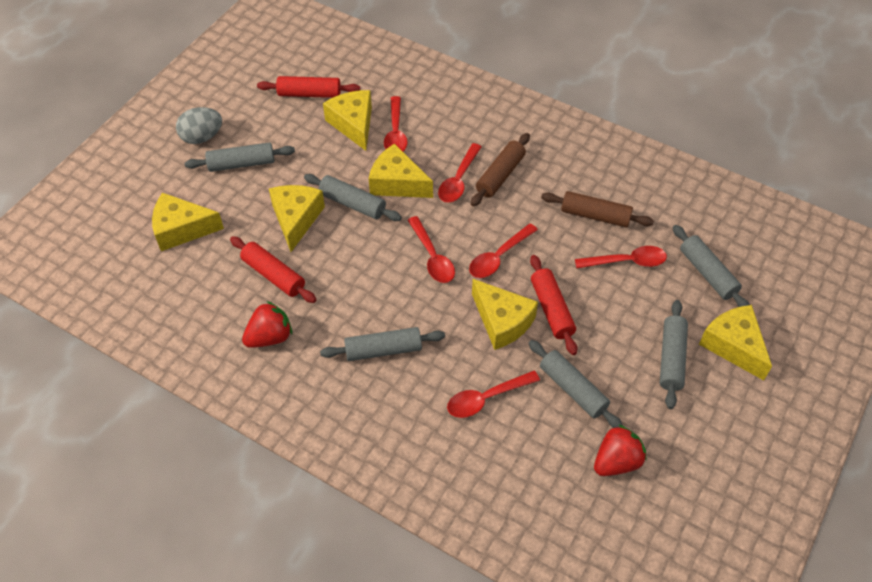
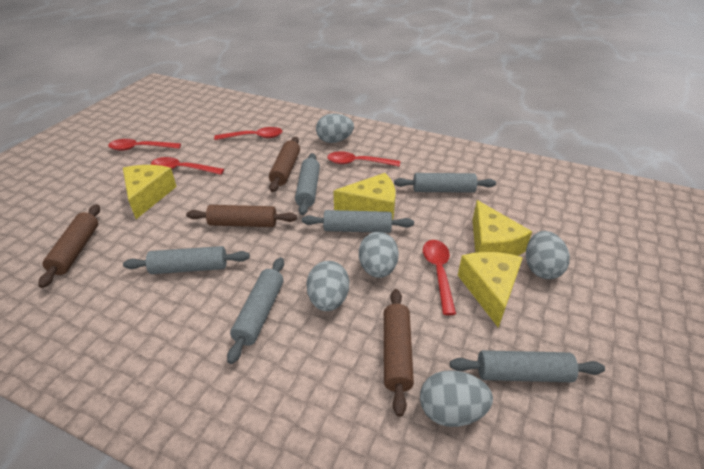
brown rolling pin: [471,133,530,206] [541,191,654,227] = 2 -> [39,204,100,288] [186,205,297,227] [269,137,300,192] [384,289,414,417] = 4
grey egg: [176,107,222,144] = 1 -> [306,261,349,311] [316,113,354,143] [359,232,399,278] [420,370,493,427] [526,231,570,279] = 5
red rolling pin: [230,236,316,303] [257,76,360,98] [530,255,577,355] = 3 -> none = 0
red spoon: [384,96,408,151] [408,216,455,283] [438,143,482,203] [447,371,540,418] [469,223,538,278] [575,246,667,268] = 6 -> [108,139,181,151] [151,157,224,175] [214,127,283,140] [327,151,400,167] [423,240,456,315] = 5
red strawberry: [242,301,292,348] [594,424,646,476] = 2 -> none = 0
yellow cheese: [152,193,224,251] [269,185,325,252] [323,90,372,151] [369,144,433,198] [472,279,538,350] [699,305,772,380] = 6 -> [123,165,177,219] [333,173,395,220] [458,252,523,328] [472,200,532,256] = 4

